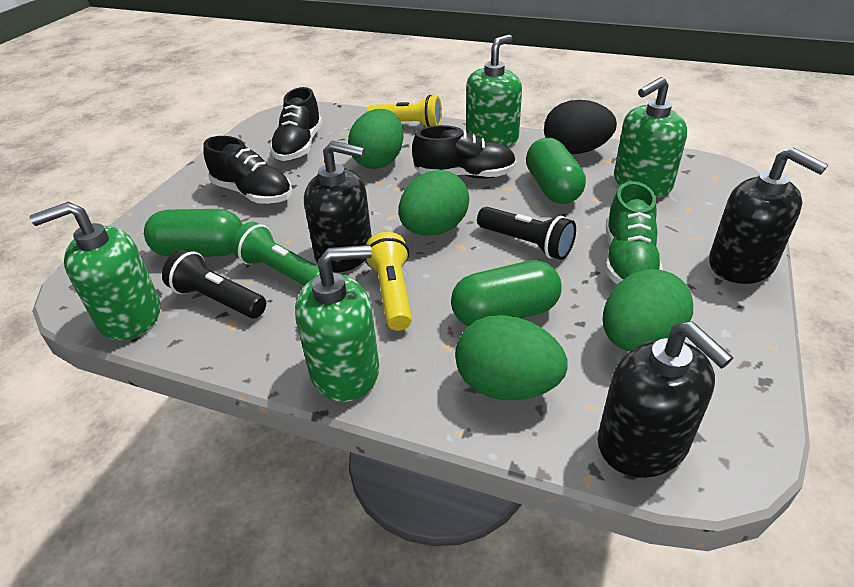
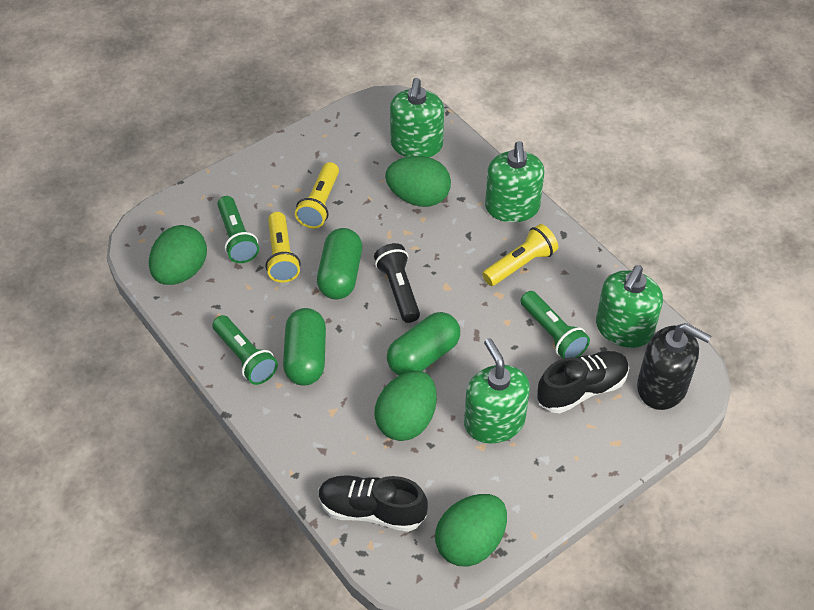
black egg: [544,100,617,154] = 1 -> none = 0
black flashlight: [162,249,266,318] [477,207,576,260] = 2 -> [374,243,420,323] = 1
black shoe: [203,136,292,204] [270,87,322,161] [412,125,516,179] = 3 -> [318,475,428,532] [537,351,629,413] = 2
black soap dispenser: [304,141,372,272] [598,321,733,478] [709,148,828,284] = 3 -> [637,323,711,410] = 1
green flashlight: [231,222,320,286] = 1 -> [212,315,278,385] [217,196,259,263] [521,291,590,359] = 3
green shoe: [606,181,663,284] = 1 -> none = 0
yellow flashlight: [365,232,412,331] [367,95,442,127] = 2 -> [266,212,300,283] [295,162,339,229] [482,224,558,286] = 3

